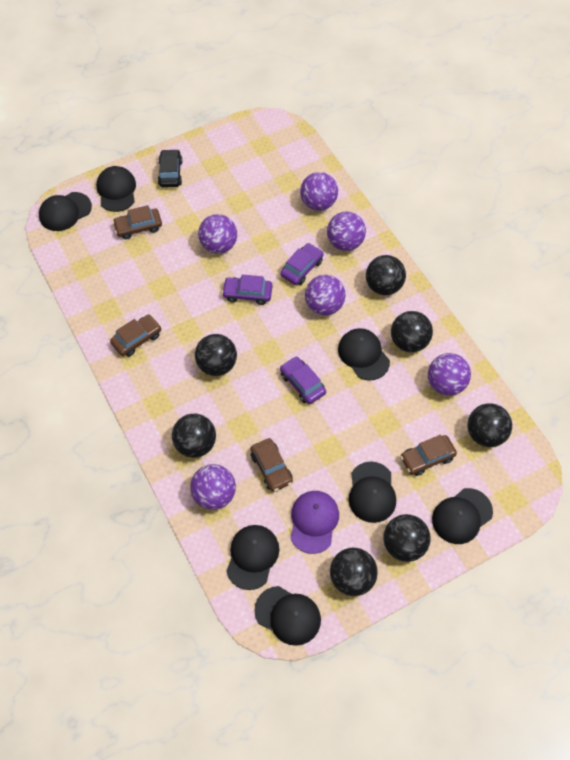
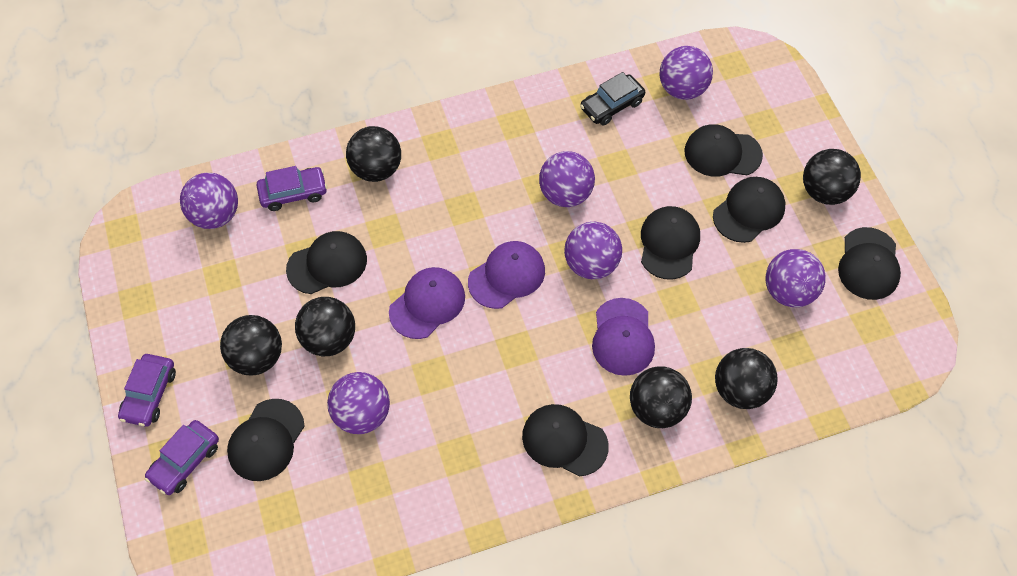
black ball: [172,414,216,458] [195,334,237,376] [330,548,378,596] [366,255,406,295] [383,514,431,562] [391,311,433,352] [468,403,512,447] = 7 -> [220,315,282,375] [295,297,355,357] [346,126,401,182] [630,366,692,428] [715,348,777,409] [803,149,861,205] = 6
brown car: [110,314,161,357] [112,205,162,239] [250,438,293,492] [400,435,457,476] = 4 -> none = 0
purple cap: [290,491,339,554] = 1 -> [389,267,465,339] [468,241,545,309] [592,298,655,376] = 3

